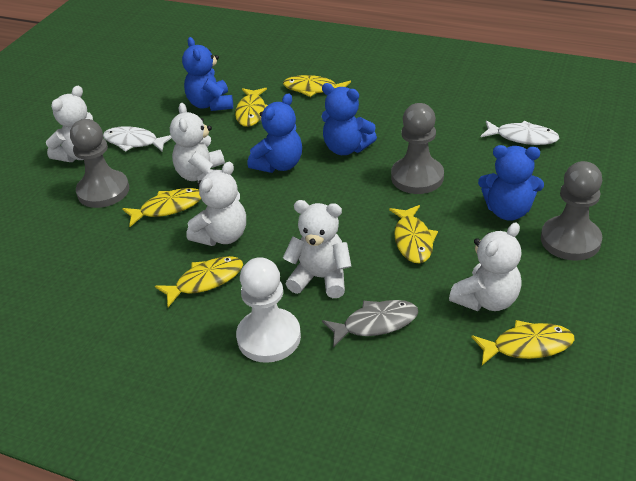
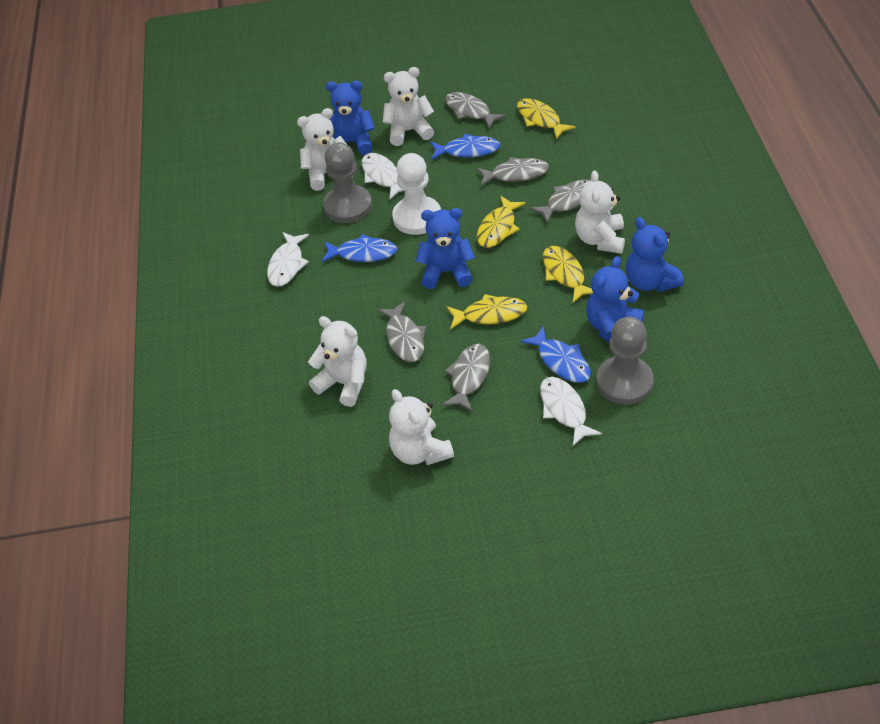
blue fish: none = 0 -> [321,234,397,262] [430,134,500,160] [520,326,591,383] = 3
grey fish: [322,300,418,348] = 1 -> [377,301,426,362] [442,344,490,412] [445,92,506,129] [476,157,549,186] [530,179,592,224] = 5
grey pawn: [70,119,129,208] [391,103,444,194] [541,161,602,261] = 3 -> [323,142,372,223] [596,317,654,405] = 2
white fish: [103,126,172,152] [481,120,559,145] = 2 -> [267,232,309,287] [362,153,405,199] [540,377,602,446] = 3
yellow fish: [122,188,201,227] [155,256,243,307] [235,88,268,127] [283,75,351,97] [389,205,438,263] [471,320,575,365] = 6 -> [447,294,527,329] [477,196,526,248] [517,99,576,140] [543,246,593,303] = 4

